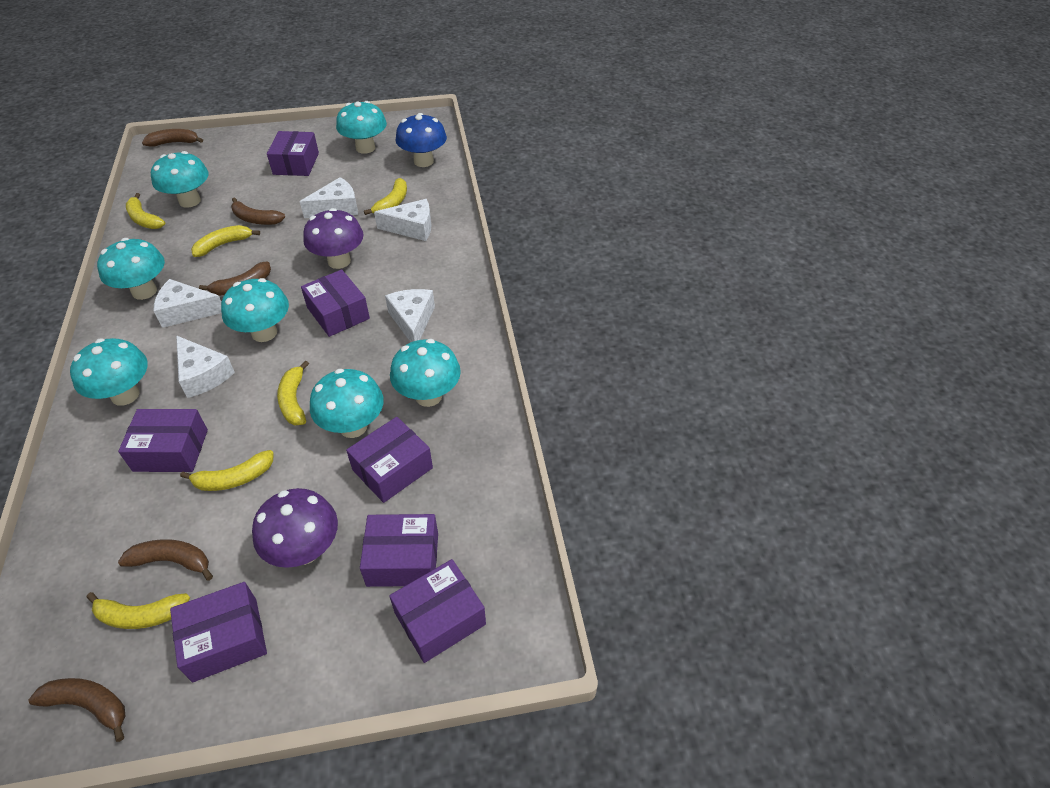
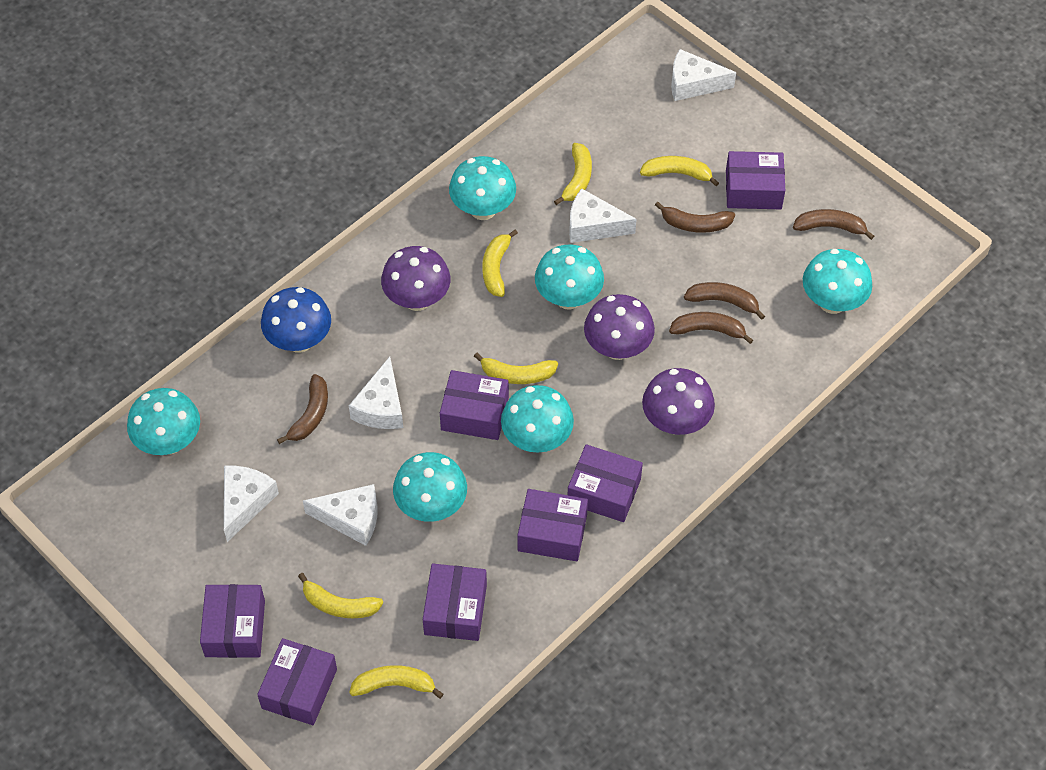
purple mushroom: [252,488,338,568] [303,208,363,269] = 2 -> [381,246,450,311] [584,294,655,360] [642,368,715,435] = 3
turquoise mushroom: [70,338,148,406] [97,238,165,300] [151,151,209,208] [221,278,289,342] [310,369,384,438] [336,101,387,154] [390,339,461,407] = 7 -> [127,388,200,455] [393,452,467,522] [449,156,516,220] [501,385,574,452] [535,244,604,310] [803,249,872,314] = 6

